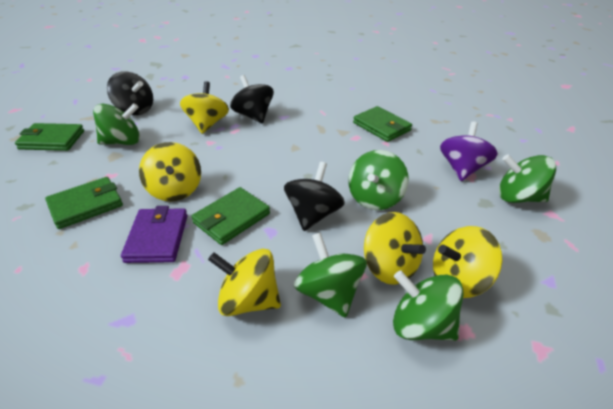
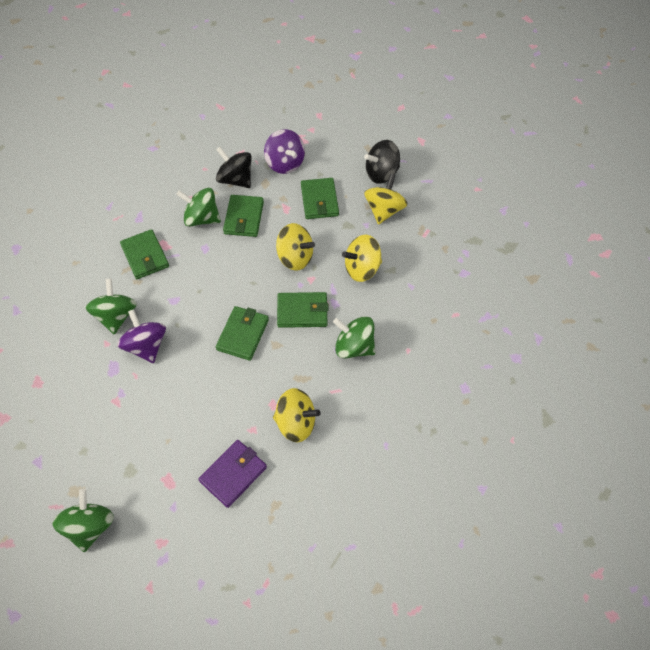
black spinning top: [107,71,153,115] [230,75,274,124] [284,162,345,231] = 3 -> [216,147,252,188] [364,140,400,184] = 2
green spinning top: [93,103,140,145] [294,232,367,318] [348,150,409,210] [393,270,463,341] [499,155,556,203] = 5 -> [52,488,114,552] [85,279,137,334] [176,188,221,227] [333,316,375,358] = 4
green wallet: [15,123,84,151] [45,177,123,229] [191,187,270,245] [353,106,412,142] = 4 -> [120,229,169,279] [216,306,269,361] [223,195,264,237] [277,292,329,328] [301,178,339,219] = 5
purple spinning top: [440,122,498,181] = 1 -> [117,309,166,363] [264,129,305,174] = 2
yellow spinning top: [139,142,201,202] [180,81,229,134] [208,249,281,316] [364,212,426,285] [433,226,503,298] = 5 -> [273,388,321,442] [276,223,315,271] [342,235,382,282] [364,174,408,225] = 4

